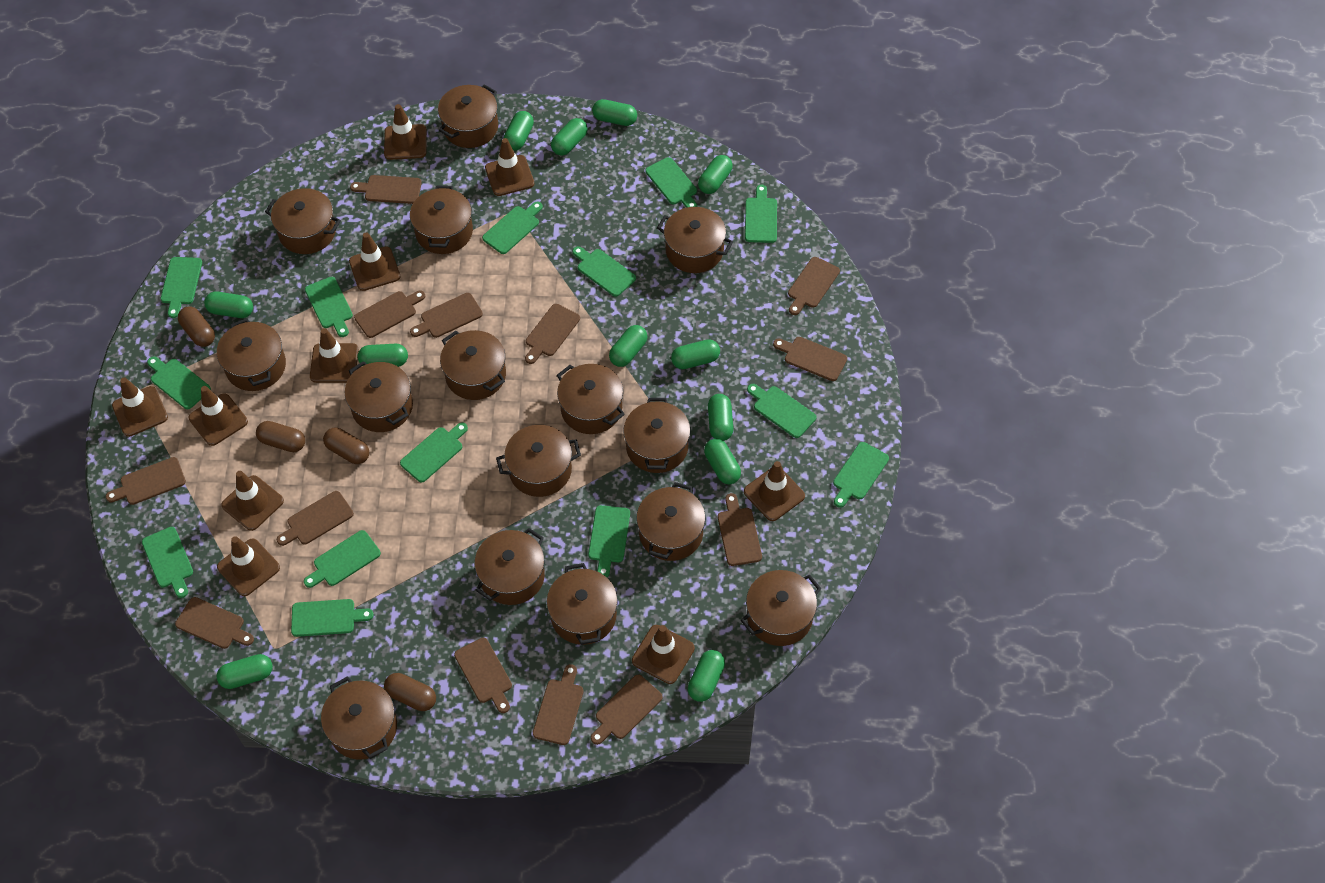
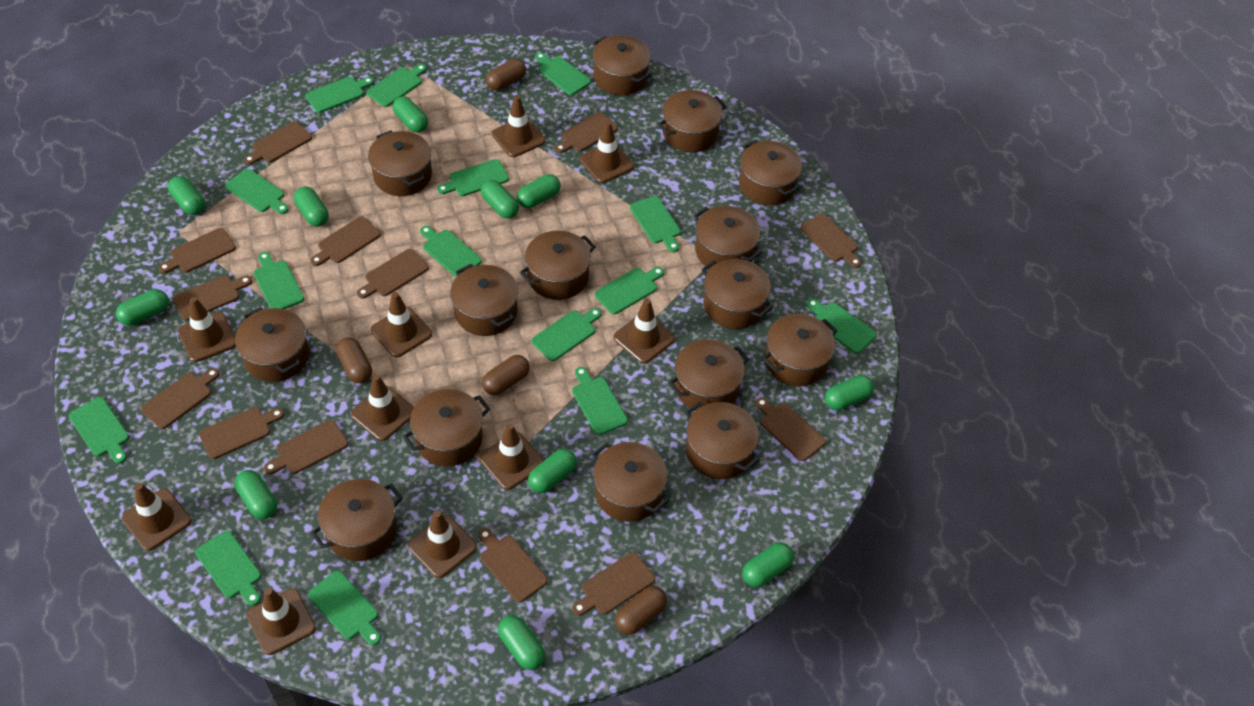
green capsule: [204,292,253,318] [216,654,273,689] [358,344,408,367] [503,111,534,151] [551,118,588,156] [592,99,637,126] [609,325,647,367] [671,339,720,369] [688,650,725,702] [698,155,733,194] [704,438,741,484] [708,394,734,441] = 12 -> [116,289,169,326] [168,176,205,215] [234,470,277,519] [294,186,329,227] [393,96,428,133] [481,180,519,219] [498,615,545,670] [517,174,561,208] [528,449,577,493] [742,543,794,587] [825,375,874,410] = 11
green cutting board: [142,527,193,598] [147,356,211,409] [161,257,202,318] [291,599,374,637] [304,530,381,588] [305,277,353,337] [400,422,468,482] [482,202,543,254] [572,246,636,297] [588,505,630,577] [645,157,697,208] [745,185,777,243] [747,384,817,438] [833,442,889,508] = 14 -> [69,397,129,464] [195,531,261,606] [225,169,289,214] [254,252,304,309] [306,77,374,113] [308,571,381,645] [367,64,427,107] [420,226,482,277] [437,159,509,196] [532,308,601,361] [535,53,591,95] [572,367,628,435] [595,267,664,314] [630,196,681,252] [806,299,877,354] = 15

